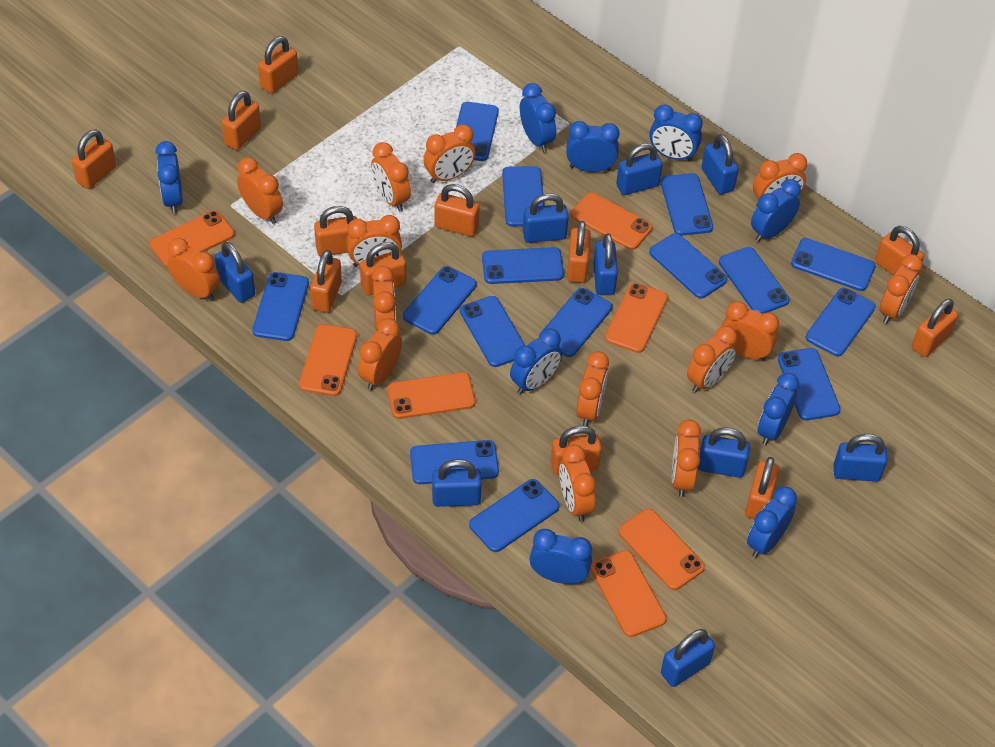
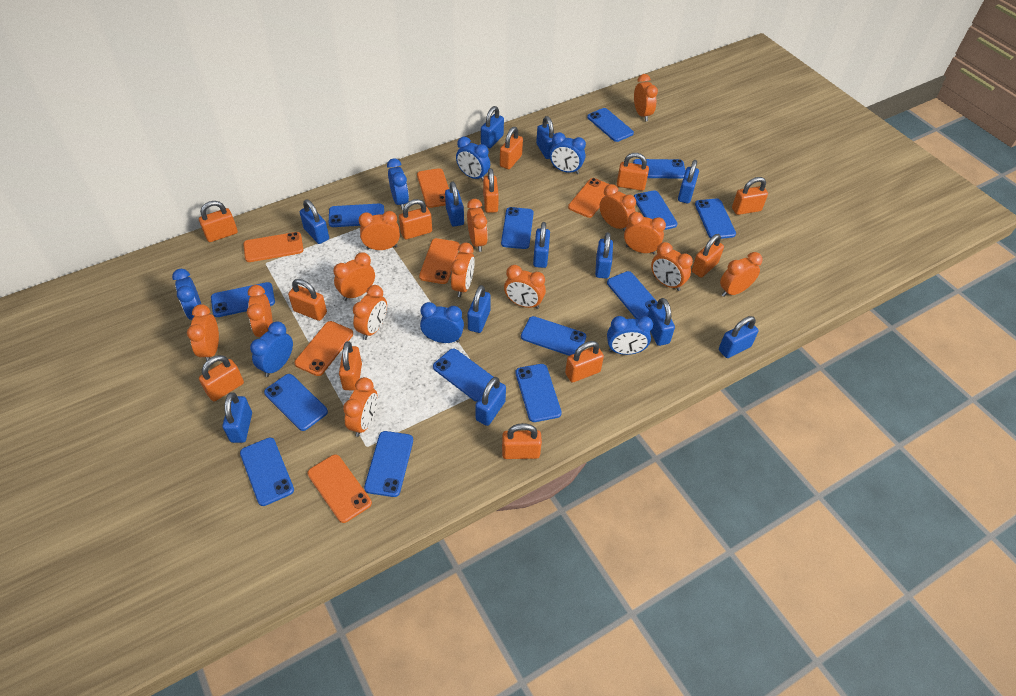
blue clock: [156,141,183,214] [510,328,562,394] [520,83,556,152] [529,529,592,584] [566,121,620,172] [649,104,703,162] [747,487,797,558] [751,179,801,242] [758,373,799,445] = 9 -> [172,269,201,320] [250,321,293,377] [387,158,409,210] [420,302,464,343] [456,137,490,181] [549,132,586,174] [607,316,653,355] = 7
blue padlock: [215,242,255,303] [432,459,482,507] [523,193,569,243] [593,233,618,295] [616,143,663,195] [661,629,715,687] [698,427,750,478] [701,134,739,195] [833,434,888,482] = 9 -> [223,392,252,443] [300,199,329,244] [445,181,464,227] [468,285,491,333] [475,377,506,426] [481,106,504,148] [533,222,550,268] [536,116,554,159] [595,232,613,279] [647,298,675,346] [678,160,699,203] [719,316,759,358] = 12
blue phone: [252,272,309,341] [403,266,476,335] [410,440,499,484] [456,102,499,161] [460,296,526,367] [469,479,560,552] [482,247,564,284] [502,166,544,227] [539,288,612,357] [649,233,727,299] [661,173,713,236] [719,247,790,314] [778,348,841,420] [791,238,876,291] [806,288,876,356] = 15 -> [211,282,275,317] [240,438,294,506] [264,374,328,431] [329,204,384,227] [364,431,413,497] [433,349,493,402] [501,207,534,249] [515,364,562,422] [521,316,586,356] [587,108,634,142] [607,271,658,319] [633,159,686,179] [634,190,678,230] [695,199,736,239] = 14
orange phone: [150,210,235,267] [299,324,357,396] [387,372,475,419] [571,192,652,250] [591,550,667,637] [605,283,668,353] [618,509,705,590] = 7 -> [243,232,304,262] [294,321,353,376] [307,454,372,523] [417,168,449,208] [419,238,460,284] [568,178,609,218] = 6

